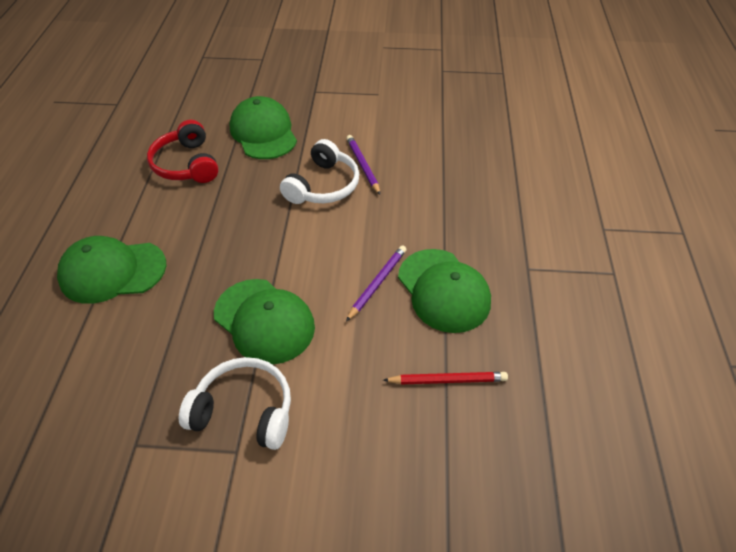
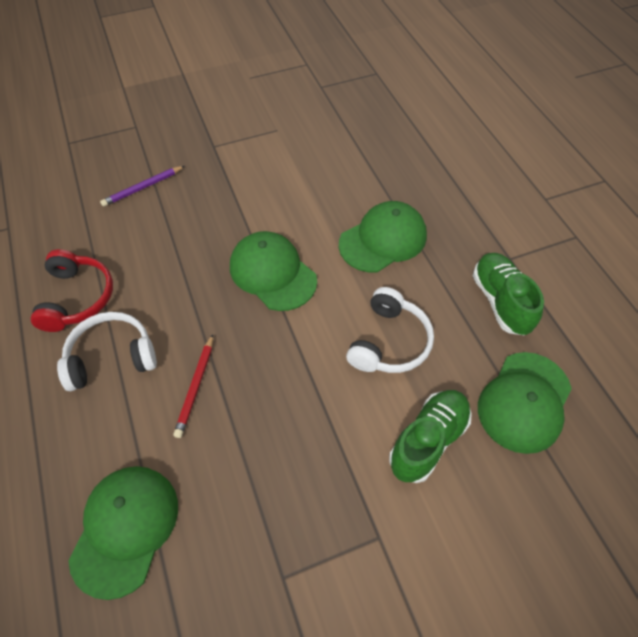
green shoe: none = 0 -> [389,390,471,483] [472,253,544,335] = 2
purple pencil: [346,135,380,195] [346,245,407,321] = 2 -> [100,166,185,207] = 1

